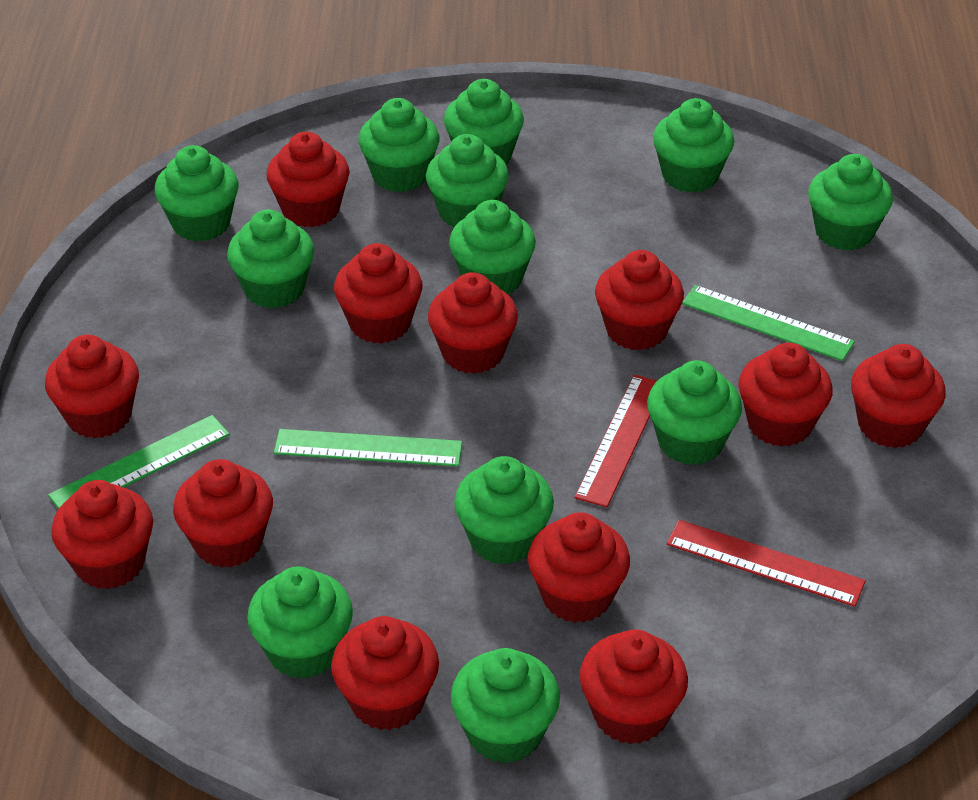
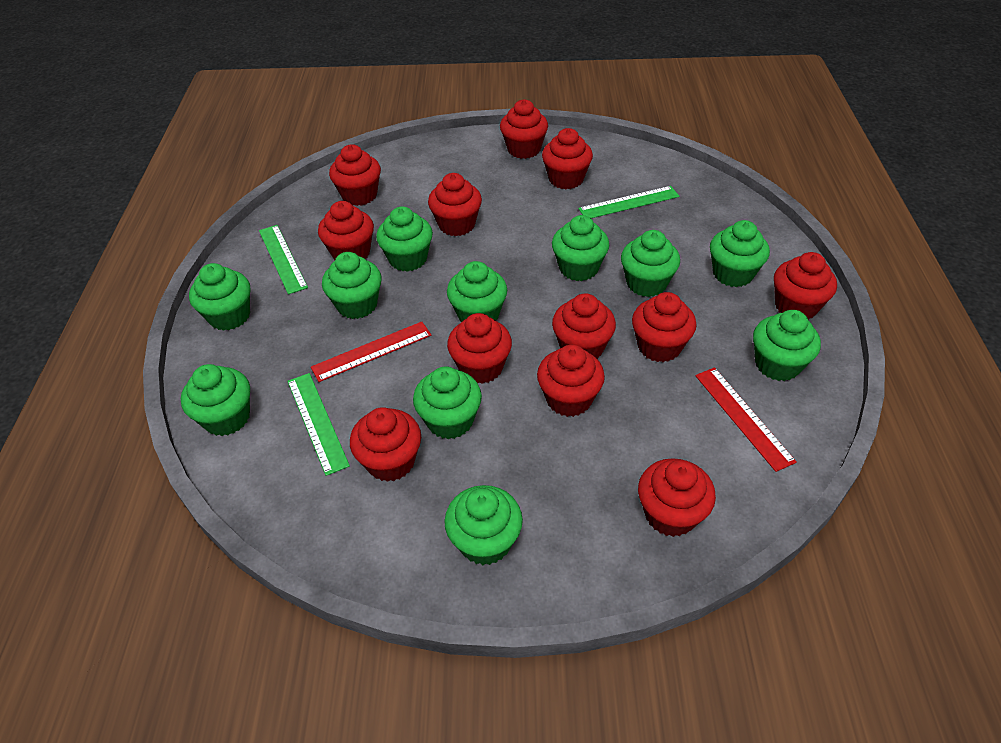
green cupcake: [155,145,239,242] [227,209,314,308] [247,566,353,679] [358,98,439,192] [426,134,509,228] [444,79,524,164] [449,200,536,294] [451,648,560,764] [454,456,554,565] [647,360,742,465] [653,98,734,193] [808,154,893,251] = 12 -> [181,364,250,436] [189,263,250,331] [322,252,382,319] [376,206,433,272] [413,366,482,439] [444,485,523,565] [447,261,507,322] [552,215,609,281] [621,230,680,297] [710,220,770,287] [753,310,821,381] = 11

